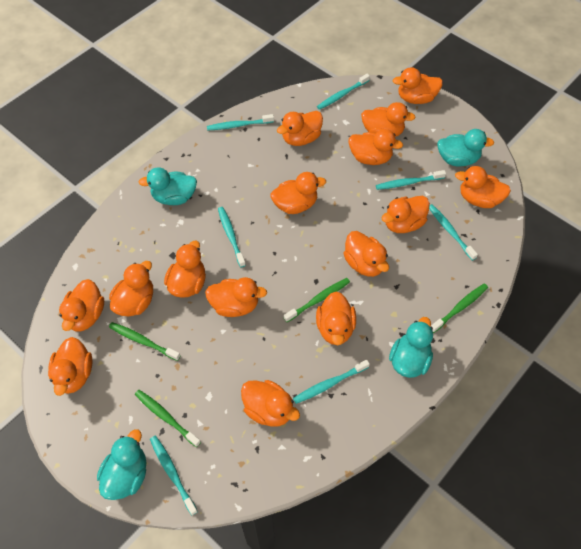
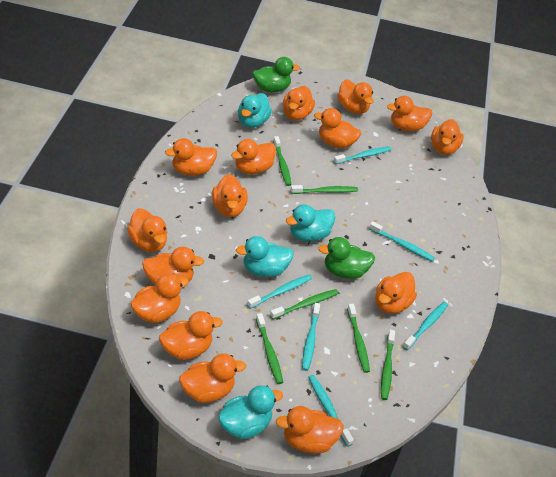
green duck: none = 0 -> [253,57,300,92] [318,237,375,279] = 2
green toothbrush: [109,322,181,361] [135,390,201,447] [284,278,350,322] [431,284,488,333] = 4 -> [256,313,283,384] [270,289,339,319] [273,136,291,186] [291,185,358,194] [347,304,370,373] [381,330,395,400] = 6
turquoise toothbrush: [150,436,198,516] [207,114,274,131] [218,207,246,267] [293,360,370,404] [317,74,370,110] [376,170,446,190] [429,204,478,261] = 7 -> [247,274,312,309] [302,303,320,371] [308,375,354,447] [333,146,391,164] [369,222,435,262] [403,302,448,350] = 6

